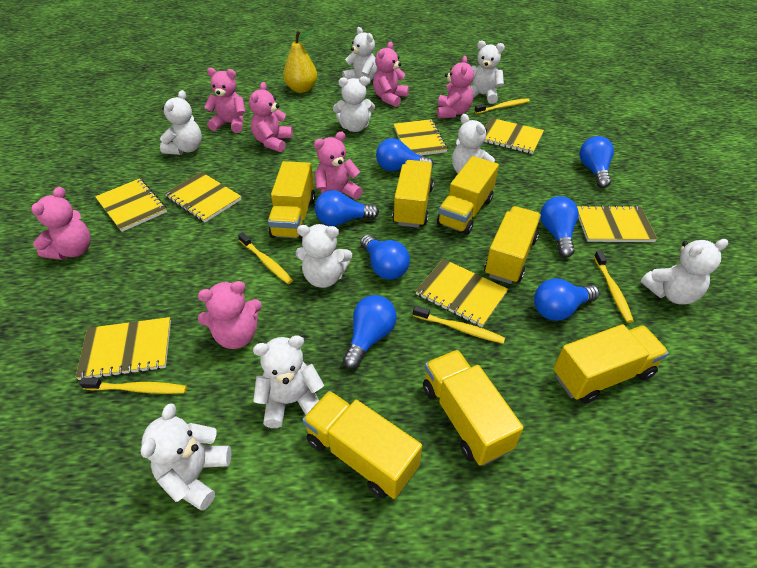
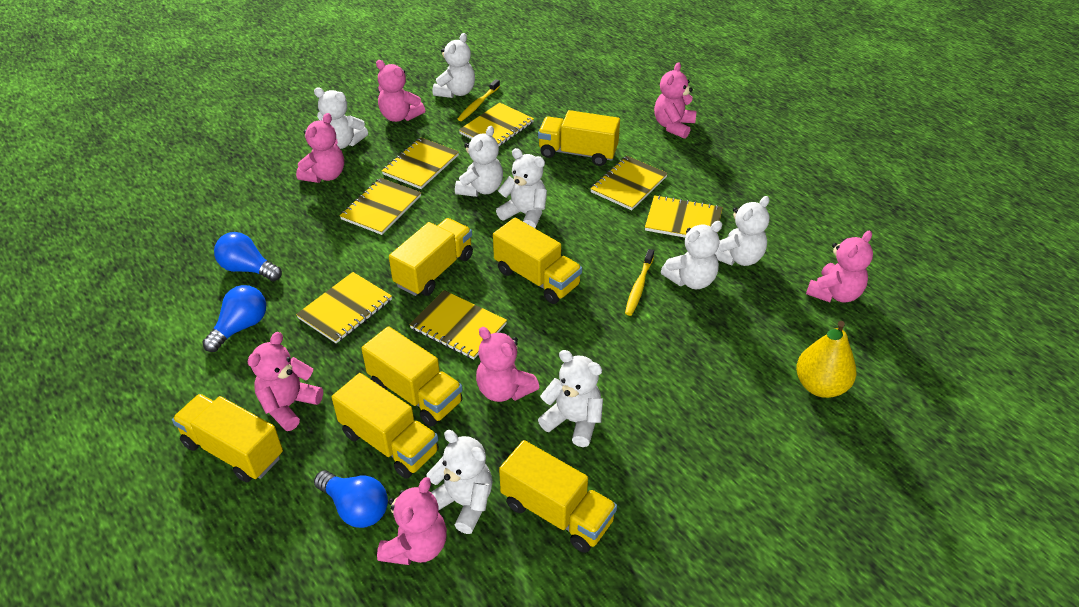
blue light bulb: [315,190,379,226] [343,295,397,369] [360,235,410,280] [376,138,434,171] [534,278,599,321] [540,196,579,258] [580,136,614,188] = 7 -> [202,285,266,352] [214,232,282,281] [314,470,388,528] = 3
white teddy bear: [140,403,231,511] [160,90,202,155] [253,335,324,428] [296,224,352,288] [333,76,375,132] [342,27,377,85] [452,114,495,173] [471,41,505,104] [641,239,728,305] = 9 -> [314,87,368,149] [427,430,493,534] [433,33,475,98] [455,126,503,197] [496,148,547,228] [538,350,603,447] [661,221,722,289] [716,196,769,266] = 8
yellow toothbrush: [79,378,187,394] [238,232,293,284] [413,305,505,344] [474,98,530,114] [594,251,634,323] = 5 -> [458,79,500,121] [625,249,654,316] = 2

